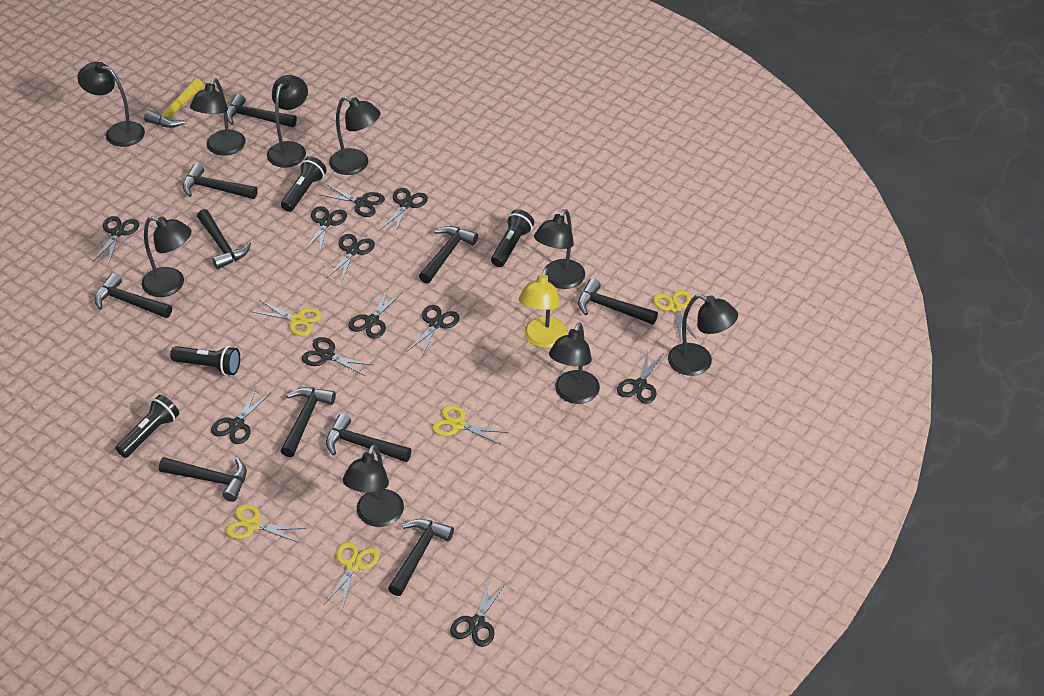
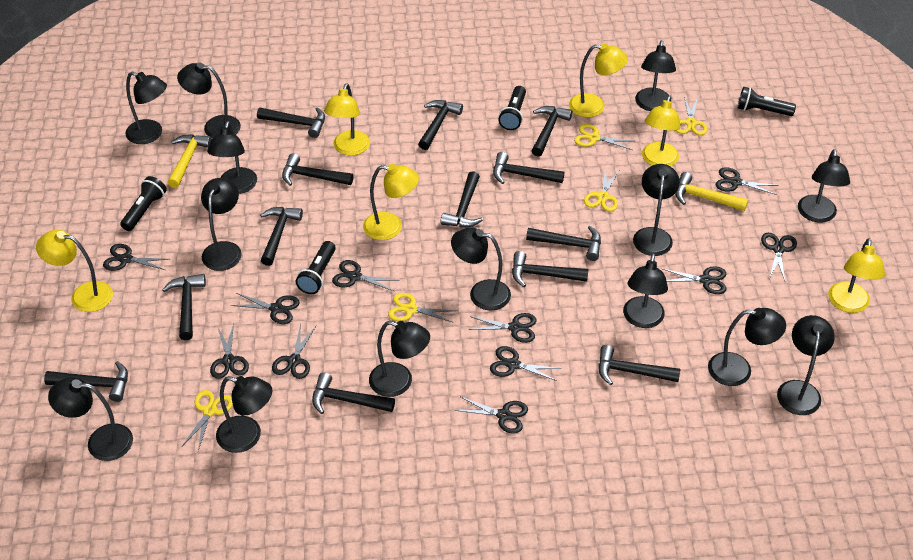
black hammer: [94,273,172,318] [159,457,247,502] [183,163,258,199] [197,209,251,269] [227,94,297,127] [281,387,336,457] [326,413,411,462] [388,519,454,596] [419,226,478,284] [578,278,658,325] = 10 -> [44,361,128,402] [162,274,206,340] [257,107,325,138] [260,207,303,266] [282,153,354,186] [312,372,395,414] [418,100,463,150] [441,171,483,227] [493,152,564,184] [512,251,589,287] [526,226,601,261] [531,106,572,157] [598,345,680,385] = 13
black lamp: [77,62,145,147] [142,216,192,297] [190,78,245,156] [267,75,308,168] [329,96,381,175] [343,444,404,527] [534,209,585,289] [549,323,600,404] [668,294,738,376] = 9 -> [48,377,133,461] [125,71,167,144] [177,63,241,138] [201,178,242,271] [207,121,257,194] [216,376,272,453] [369,321,430,397] [451,228,511,311] [623,253,668,328] [633,164,680,256] [635,40,676,111] [708,308,786,386] [777,315,835,415] [798,149,850,223] = 14
yellow hammer: [144,78,203,128] = 1 -> [168,134,212,188] [675,172,748,211] = 2
yellow lamp: [519,268,567,348] = 1 -> [36,230,113,312] [324,83,370,156] [363,164,419,240] [569,44,628,117] [642,95,681,166] [828,238,885,313] = 6

